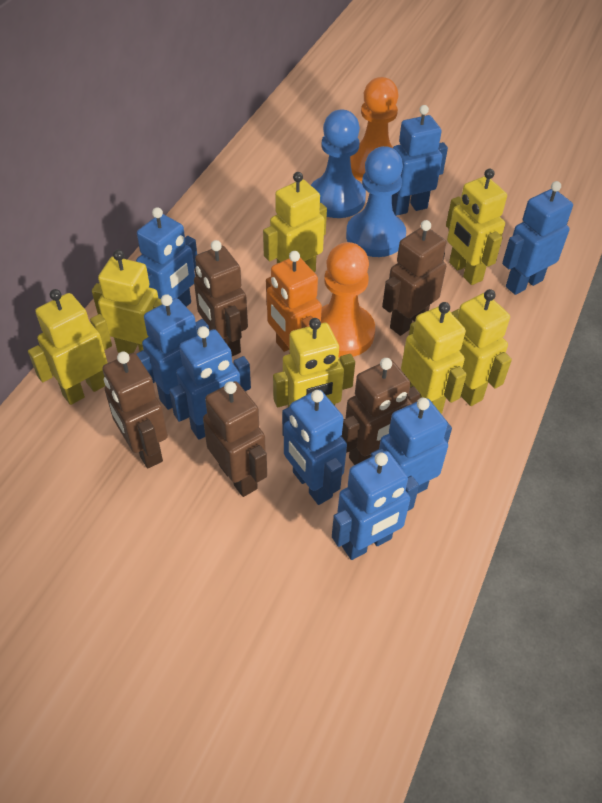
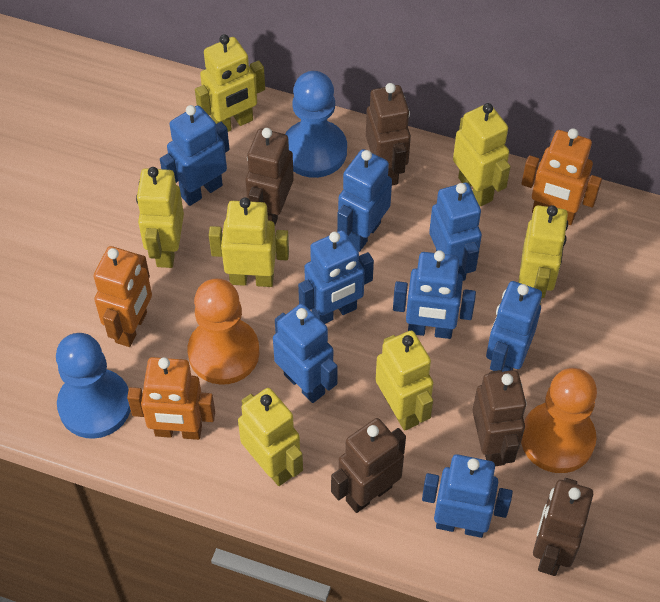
orange robot: [266,251,322,352] = 1 -> [94,246,152,347] [127,357,215,440] [521,128,602,225] = 3

